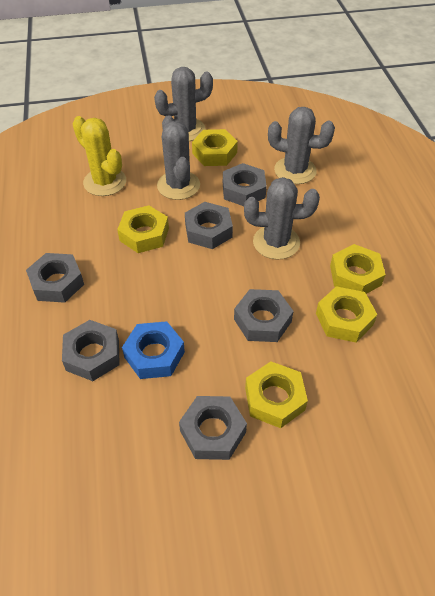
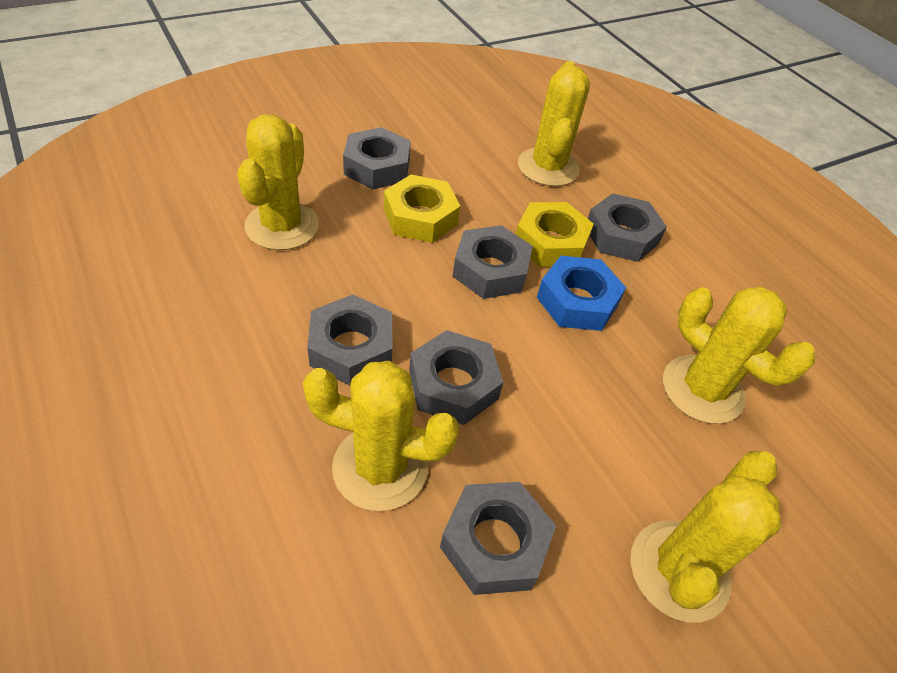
grey cactus: [154,67,213,141] [157,115,200,200] [244,177,320,260] [268,107,335,184] = 4 -> none = 0
yellow cactus: [73,116,126,196] = 1 -> [237,114,319,250] [303,361,460,511] [518,61,590,186] [631,451,781,623] [663,286,815,424] = 5
yellow nut: [117,205,169,253] [192,129,238,166] [245,361,308,428] [316,286,378,343] [330,244,386,294] = 5 -> [384,174,460,243] [516,202,594,267] = 2

